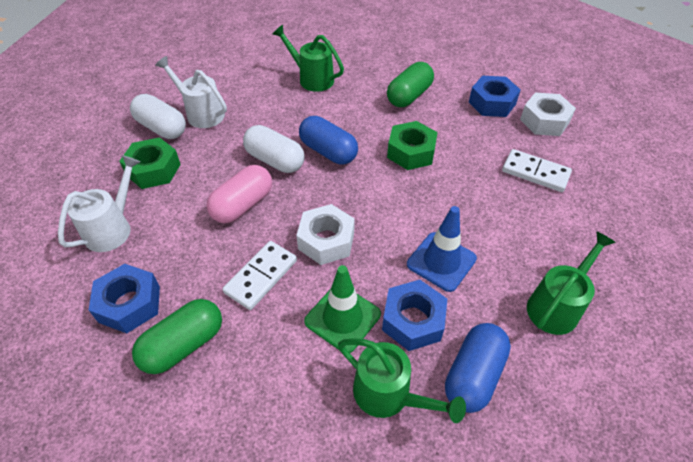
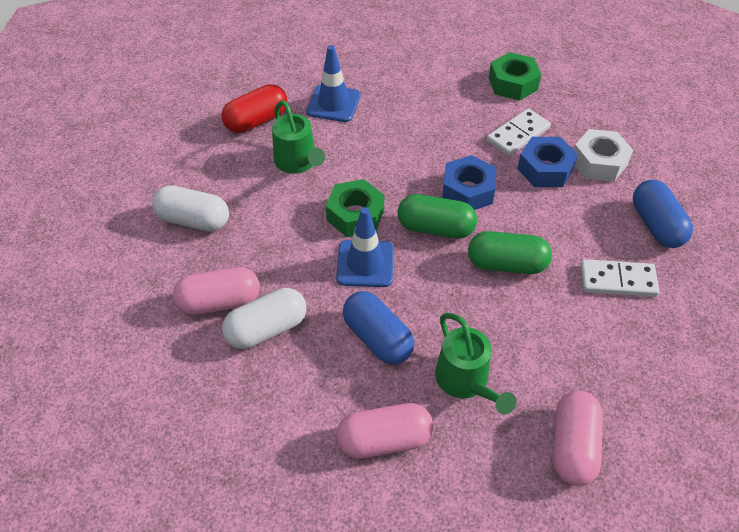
blue nut: [89,264,160,333] [382,280,447,351] [469,76,521,117] = 3 -> [442,155,496,210] [517,137,578,187] = 2
blue traffic cone: [407,206,477,292] = 1 -> [306,45,360,122] [336,207,394,287] = 2
green traffic cone: [304,265,381,353] = 1 -> none = 0
green watering can: [273,25,344,92] [338,338,466,423] [527,231,616,335] = 3 -> [272,100,325,174] [435,313,516,414] = 2
pink capsule: [206,165,272,223] = 1 -> [173,267,260,315] [336,403,433,459] [553,391,603,486] = 3
red capsule: none = 0 -> [221,84,287,133] = 1
white nut: [296,204,355,265] [520,92,576,136] = 2 -> [574,129,633,182] = 1
white watering can: [58,155,140,252] [155,56,227,128] = 2 -> none = 0

